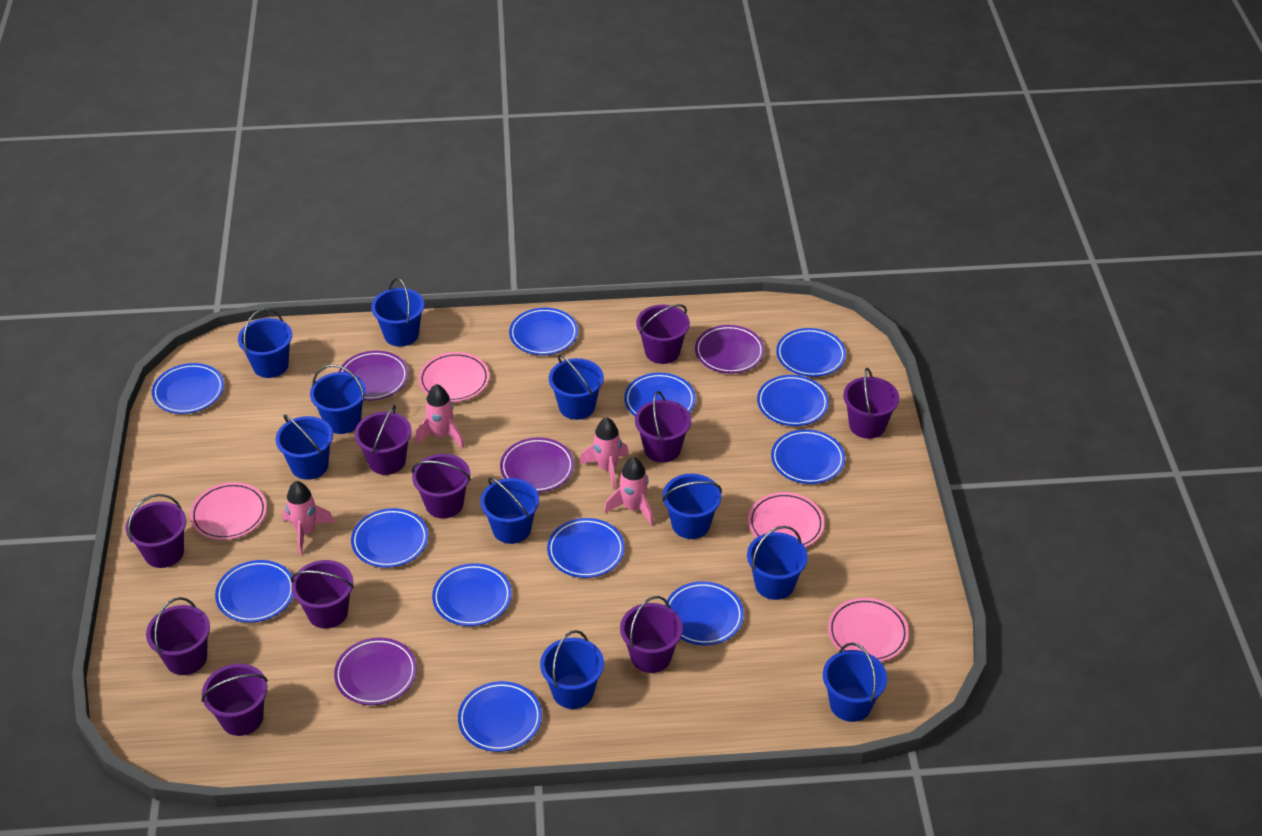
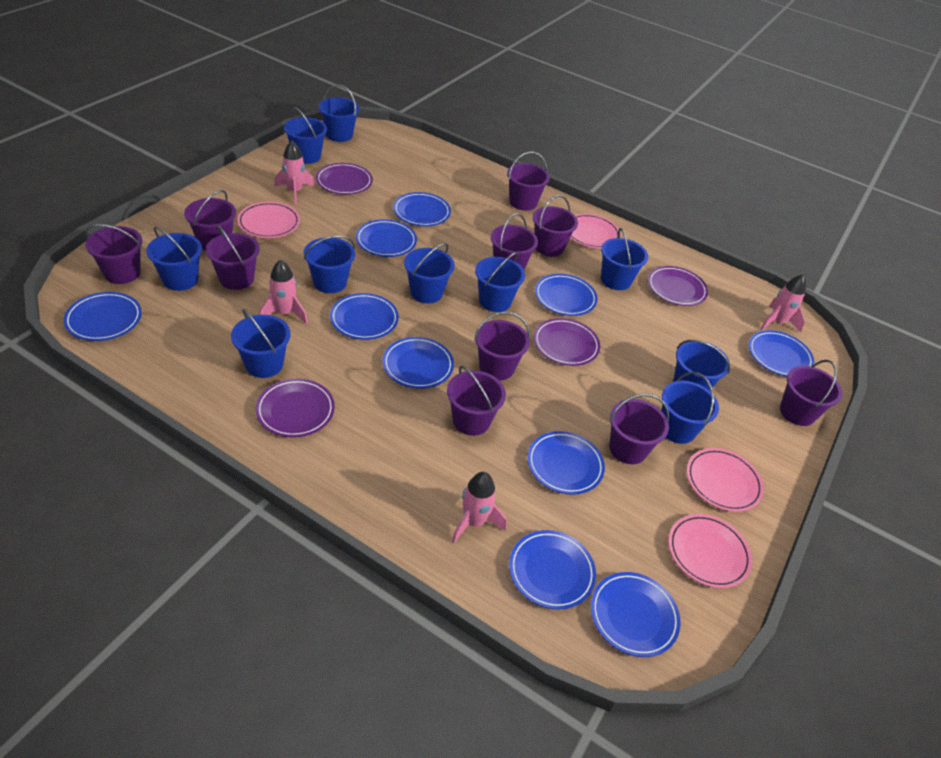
blue plate: [152,363,224,414] [215,560,293,623] [351,508,428,568] [432,563,512,626] [458,681,542,752] [509,308,578,355] [547,518,625,578] [624,373,696,416] [665,581,744,645] [757,375,829,426] [771,429,845,484] [776,328,846,377] = 12 -> [64,292,142,341] [330,293,399,340] [356,219,417,257] [382,337,454,389] [393,192,451,226] [509,530,596,610] [527,431,605,495] [535,274,597,316] [591,572,681,657] [749,330,814,377] = 10

